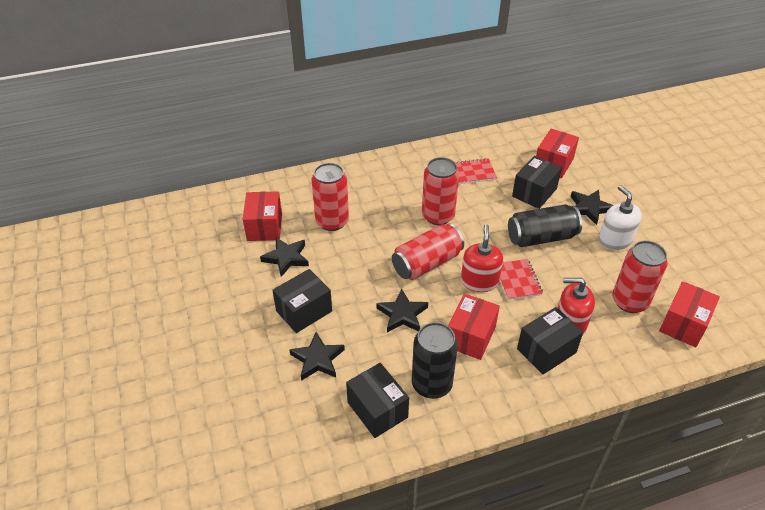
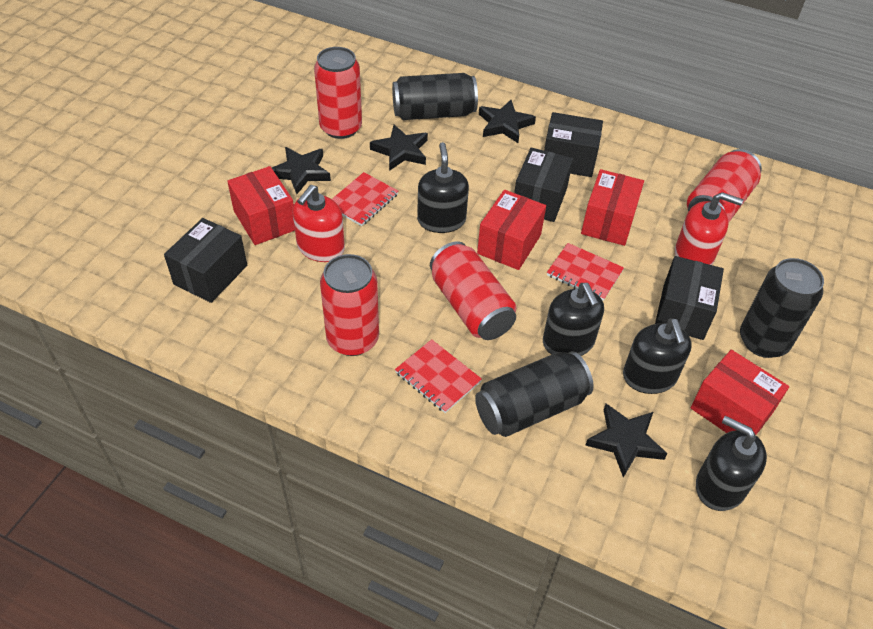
black can: [412,322,458,399] [508,204,582,247] = 2 -> [392,73,478,120] [475,351,594,437] [740,258,824,358] = 3
black soap dispenser: none = 0 -> [417,142,469,233] [543,283,604,356] [623,318,692,394] [696,416,767,511] = 4
red notebook: [455,158,497,184] [500,259,543,300] = 2 -> [332,172,398,226] [395,339,482,413] [547,243,624,301] = 3
white soap dispenser: [598,185,642,250] = 1 -> none = 0

